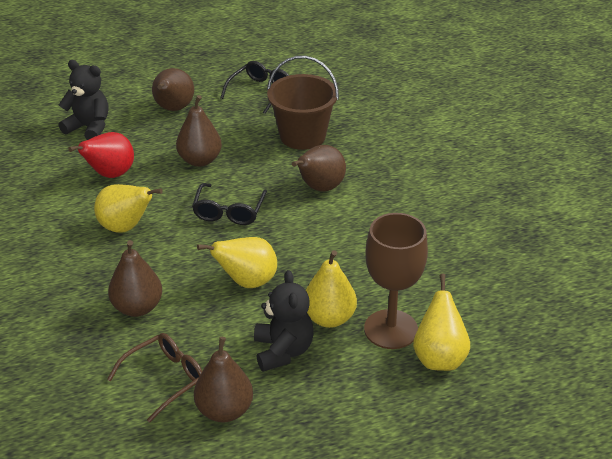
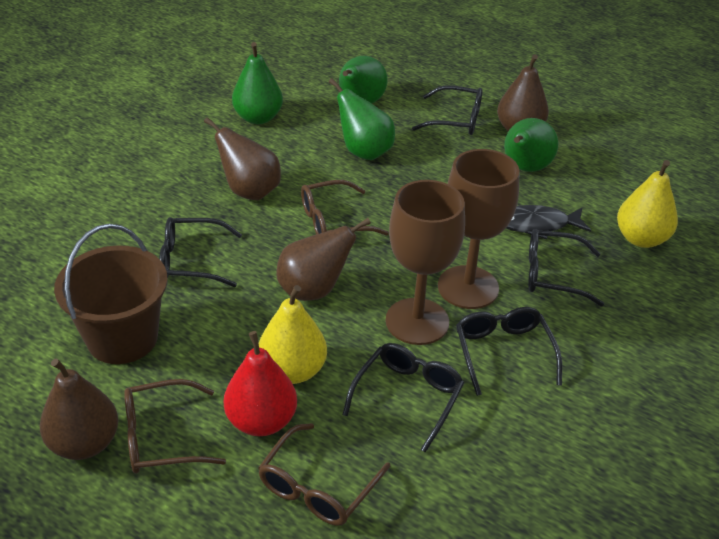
black fish: none = 0 -> [506,205,591,239] = 1
black glasses: [192,183,267,225] [220,61,289,114] = 2 -> [159,217,242,287] [342,343,464,452] [412,85,482,135] [456,307,562,396] [528,229,604,306] = 5
black teddy bear: [58,60,109,140] [254,270,313,372] = 2 -> none = 0
brown glasses: [107,333,202,423] = 1 -> [124,379,226,474] [258,423,390,526] [301,180,389,236] = 3
brown goblet: [364,213,428,349] = 1 -> [386,180,465,345] [438,149,520,309] = 2
brown pear: [108,240,162,317] [152,68,194,111] [176,95,222,167] [194,337,253,422] [292,145,346,192] = 5 -> [40,358,118,460] [204,117,281,200] [276,218,371,301] [497,54,549,131] = 4
green pear: none = 0 -> [232,42,283,124] [329,78,395,160] [339,56,388,103] [504,118,558,172] = 4
yellow pear: [94,184,163,233] [197,237,277,288] [306,250,357,328] [413,274,470,371] = 4 -> [259,285,327,384] [617,160,678,248] = 2

